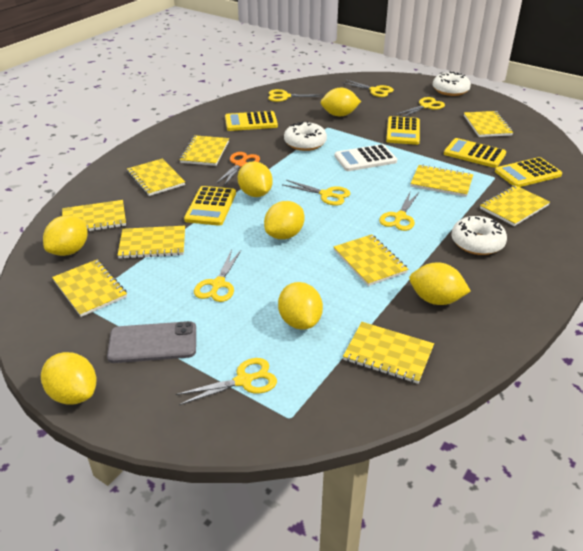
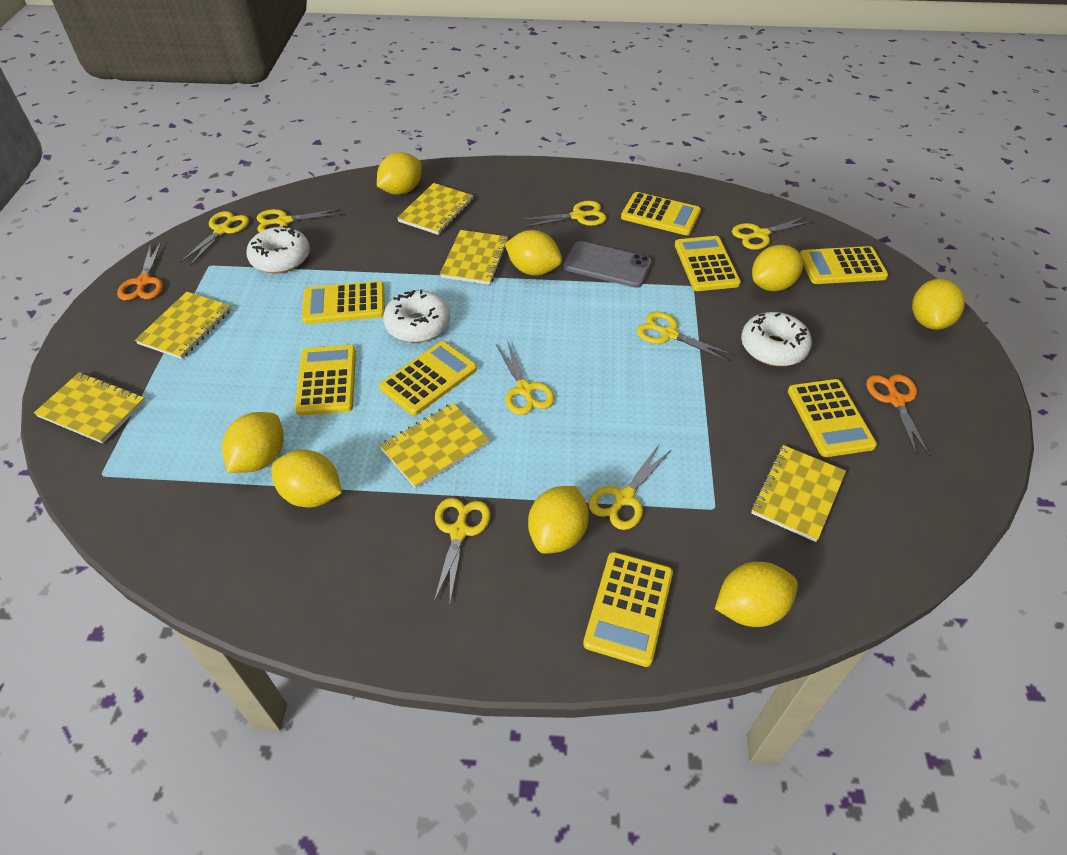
orange scissors: [217,152,260,186] = 1 -> [117,241,163,301] [866,374,930,456] = 2
white calculator: [335,144,397,171] = 1 -> none = 0
yellow calculator: [184,186,236,226] [225,111,278,131] [386,116,420,145] [444,138,506,168] [495,157,562,187] = 5 -> [295,345,356,416] [302,281,385,324] [379,341,477,415] [583,552,673,667] [621,192,701,235] [675,236,741,291] [788,379,877,457] [800,246,888,284] = 8
yellow lemon: [41,352,96,405] [43,215,88,256] [238,161,273,197] [264,201,305,239] [278,282,323,330] [321,88,361,117] [409,263,471,305] = 7 -> [222,412,284,473] [271,450,342,507] [377,152,422,195] [505,230,562,276] [528,486,589,554] [715,562,798,627] [752,245,803,291] [912,279,965,330] = 8
yellow notebook: [52,259,127,317] [62,200,126,232] [117,226,185,259] [127,159,185,196] [180,135,229,166] [334,234,408,286] [343,322,434,384] [410,165,473,197] [464,111,513,137] [480,185,550,226] = 10 -> [34,372,146,444] [135,292,232,359] [380,403,489,489] [397,183,474,235] [440,230,508,285] [751,445,846,542] = 6
yellow scissors: [176,358,277,405] [194,250,241,302] [268,89,323,102] [282,180,350,206] [342,79,394,97] [379,193,419,231] [396,97,445,117] = 7 -> [181,211,249,266] [257,208,342,232] [434,498,490,602] [496,340,554,415] [522,201,606,227] [588,445,672,530] [636,312,734,362] [732,217,813,250] = 8

